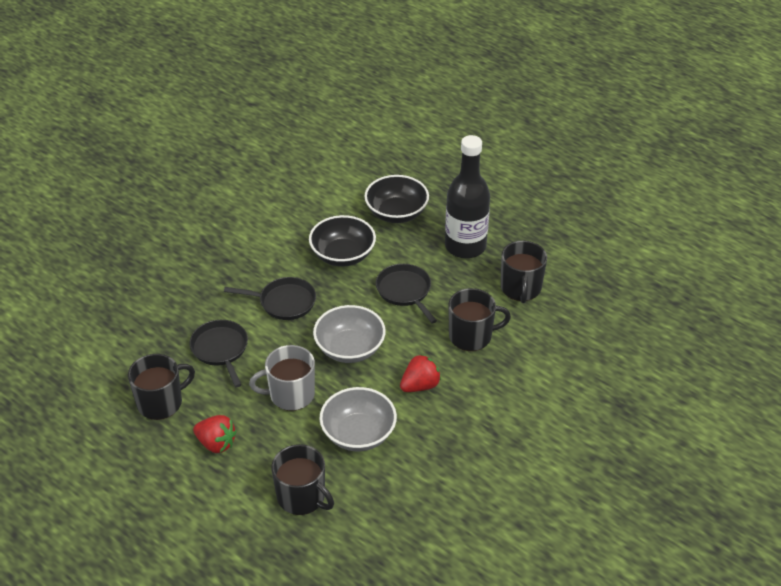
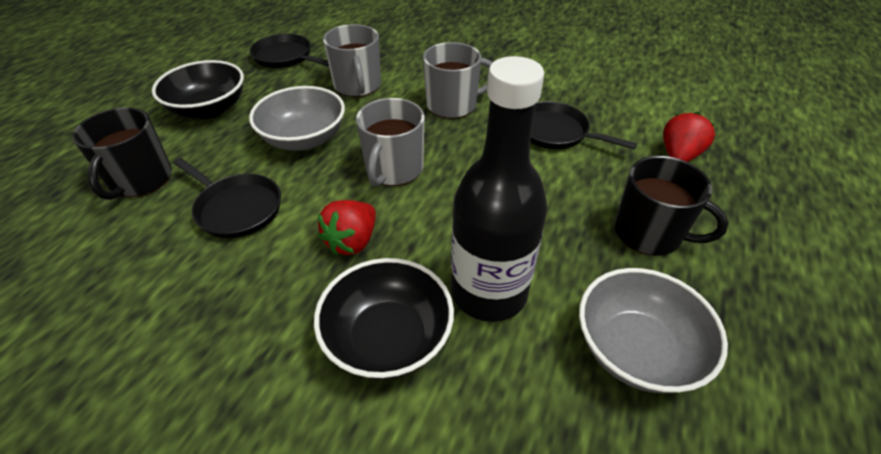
black mug: [128,354,195,420] [271,444,334,515] [448,288,511,351] [501,241,547,303] = 4 -> [73,107,172,200] [614,156,729,256] = 2
grey mug: [249,345,315,411] = 1 -> [323,24,381,97] [356,98,424,186] [423,42,493,119] = 3

